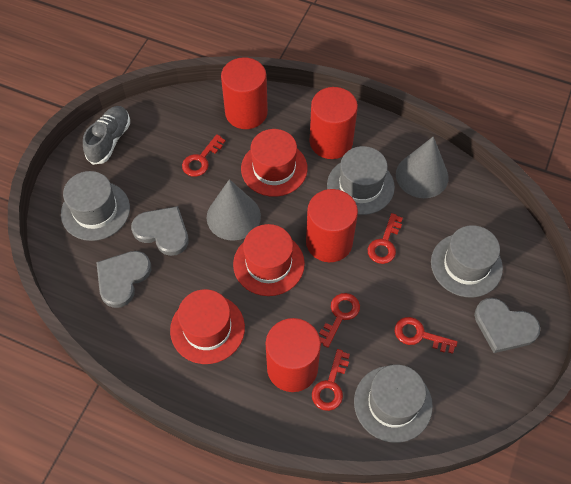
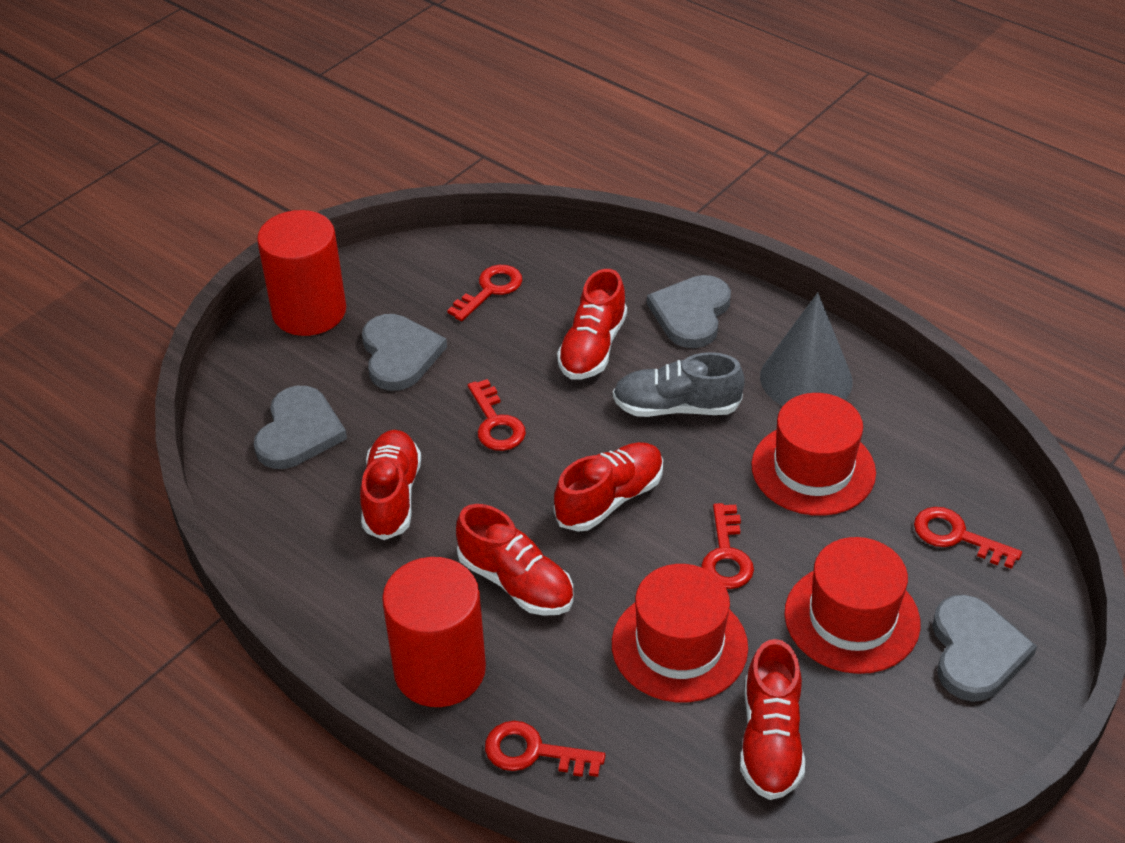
grey cone: [207,179,261,241] [396,136,449,198] = 2 -> [760,292,853,406] = 1
grey hat: [61,171,130,241] [327,146,395,215] [354,365,433,443] [431,225,503,297] = 4 -> none = 0
grey heart: [96,251,151,308] [131,206,189,256] [474,298,541,353] = 3 -> [254,386,347,469] [362,314,447,391] [647,275,731,348] [932,595,1037,702] = 4
red cylinder: [221,57,268,129] [265,318,321,392] [306,189,358,262] [310,87,358,159] = 4 -> [257,210,346,336] [382,557,486,707] = 2
red shoe: none = 0 -> [360,430,421,540] [456,504,573,616] [554,442,663,532] [557,269,627,380] [740,639,805,800] = 5

